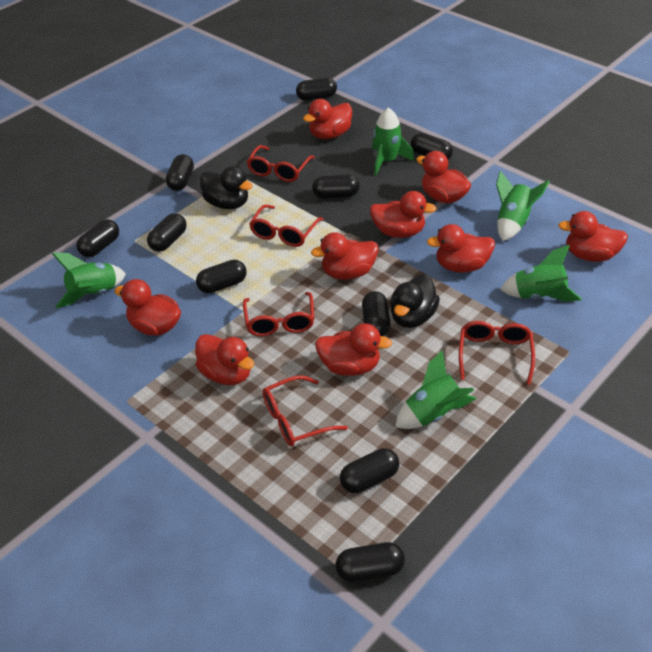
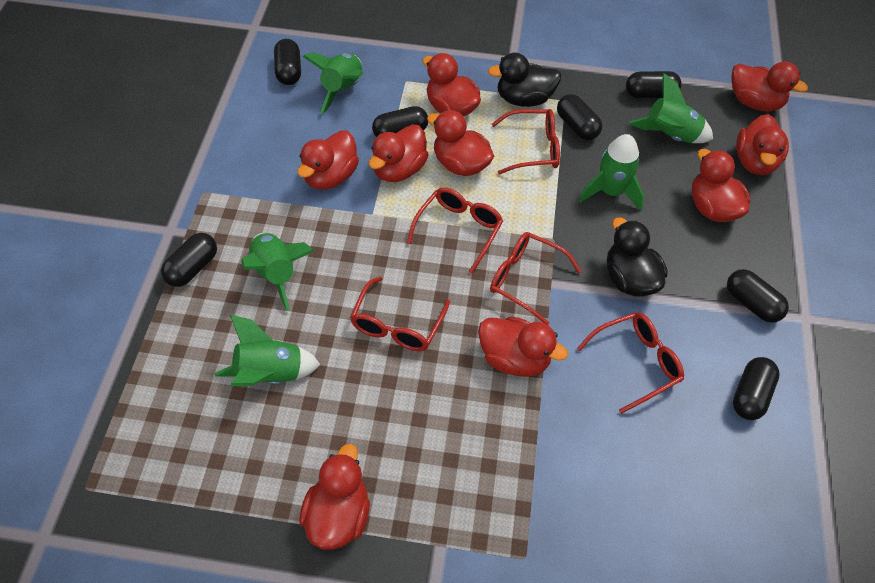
black capsule: [76,219,119,257] [147,213,187,252] [166,154,194,191] [196,260,247,293] [296,77,337,101] [312,174,360,199] [336,542,405,582] [340,448,399,493] [362,291,391,336] [411,133,453,160] = 10 -> [161,233,217,287] [274,39,301,85] [372,106,428,137] [557,94,602,140] [626,71,682,98] [727,269,789,323] [733,357,780,420] = 7

